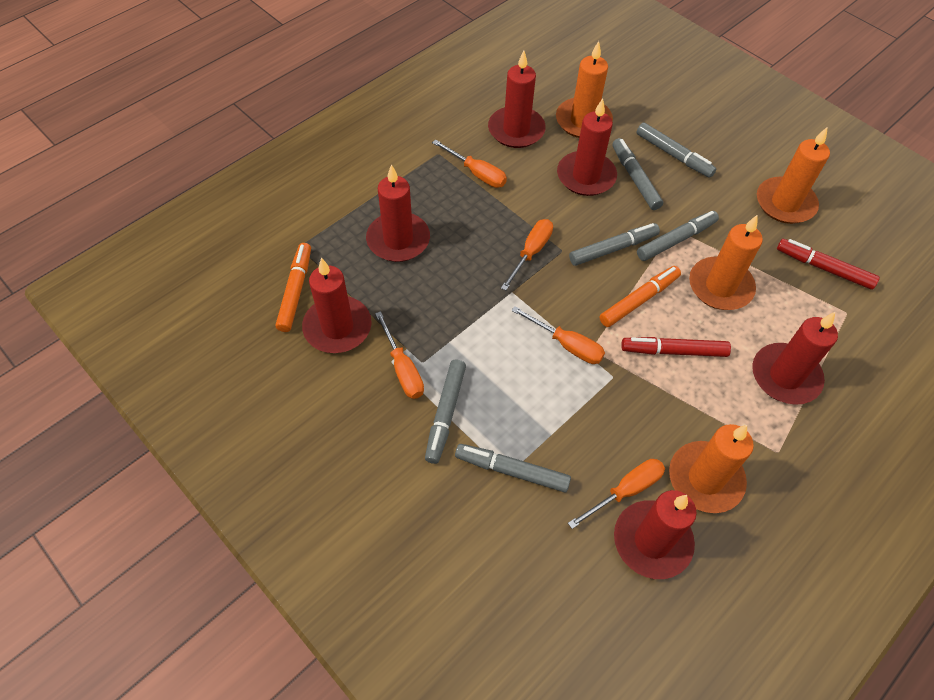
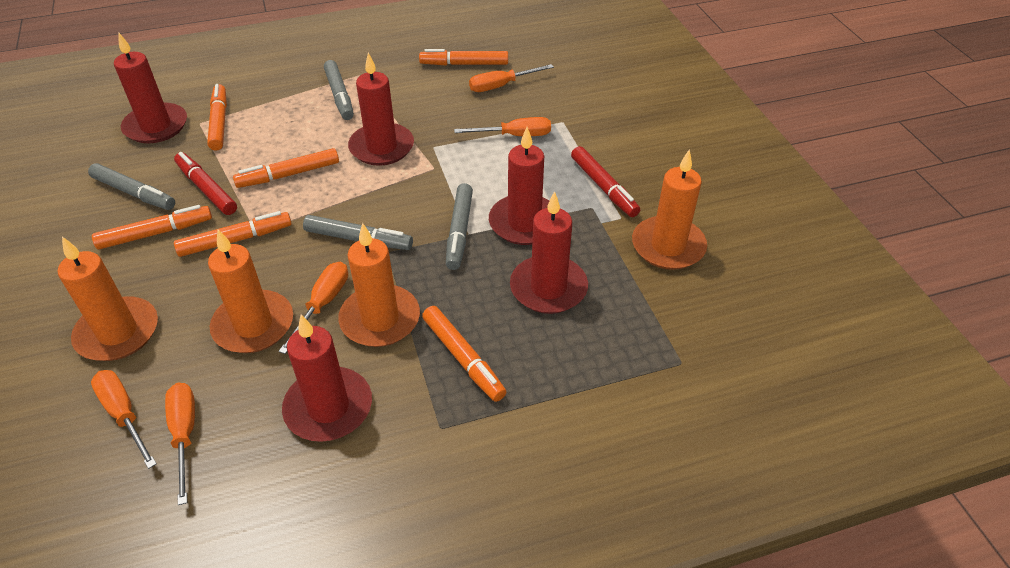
grey marker: [425,359,466,464] [455,444,571,492] [569,223,660,266] [612,138,663,210] [636,123,716,178] [637,211,719,261] = 6 -> [88,163,175,210] [303,215,413,250] [324,60,354,120] [446,183,473,270] = 4
orange marker: [276,243,311,332] [600,266,681,327] = 2 -> [92,205,212,250] [174,211,291,257] [207,84,227,151] [233,148,339,188] [419,49,508,65] [422,306,506,402] = 6
red candle: [302,258,372,353] [366,164,430,262] [488,51,546,148] [557,98,617,196] [614,490,697,579] [752,312,838,405] = 6 -> [114,32,187,144] [282,315,372,442] [348,53,414,166] [489,127,549,245] [510,191,588,314] = 5

